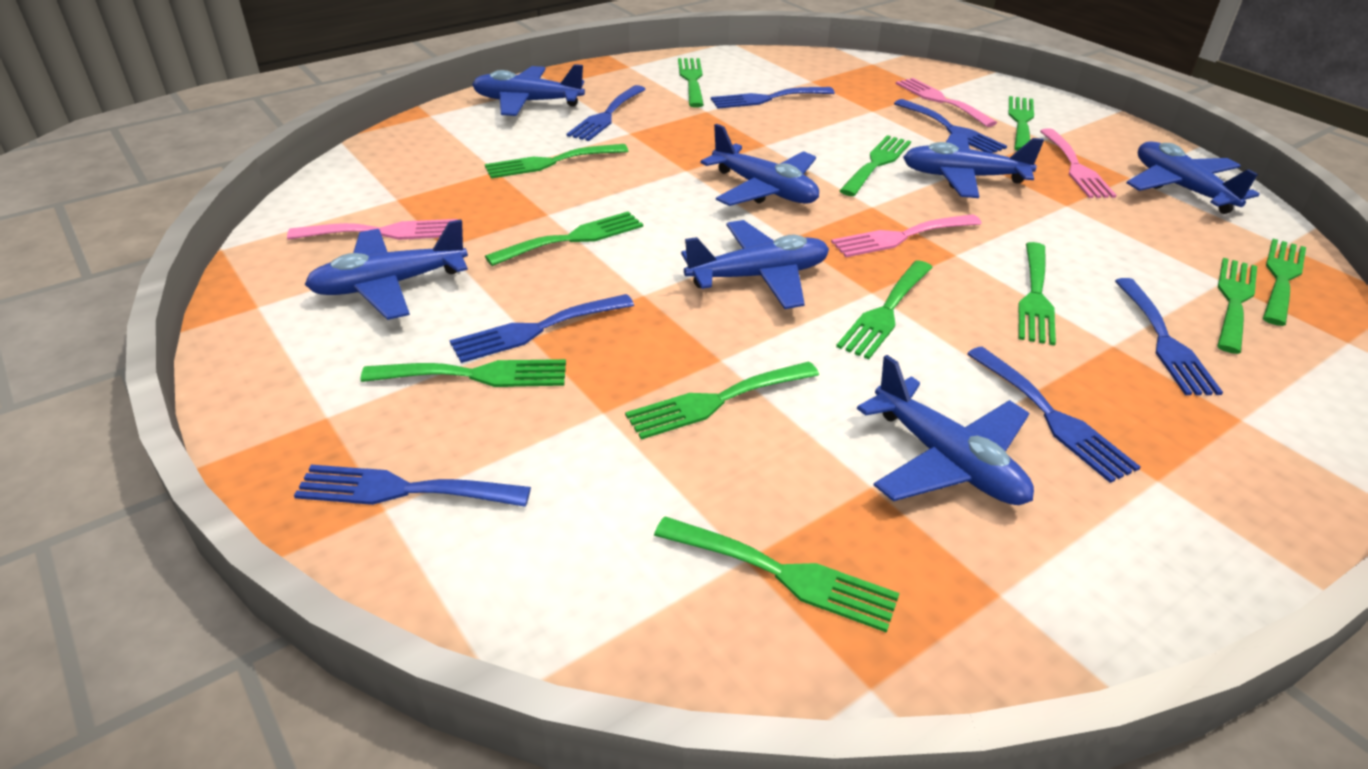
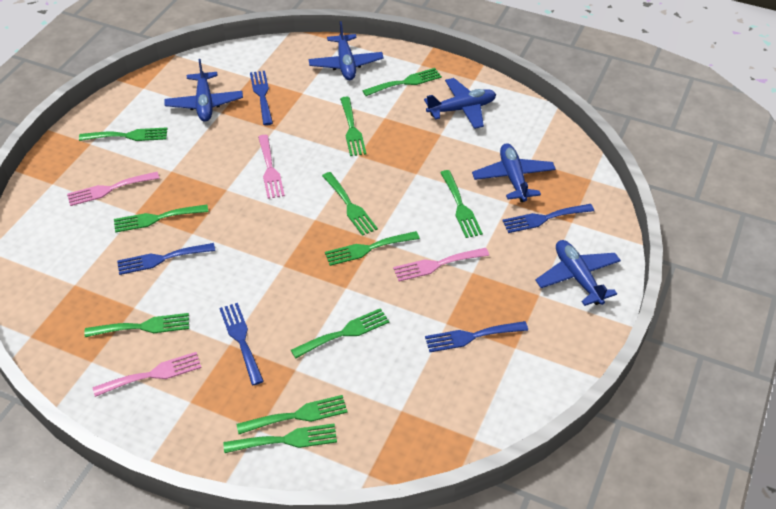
blue fork: [294,465,531,507] [450,294,634,363] [567,85,646,141] [711,87,835,109] [894,99,1007,153] [967,347,1141,483] [1115,278,1223,395] = 7 -> [117,243,215,275] [219,303,264,385] [250,71,273,125] [425,321,528,352] [502,204,594,233] = 5
blue plane: [305,219,468,320] [472,64,585,116] [681,220,829,309] [700,124,819,206] [857,355,1034,505] [903,134,1044,198] [1127,141,1260,214] = 7 -> [164,59,243,122] [308,21,384,80] [424,78,496,129] [472,143,556,202] [535,240,621,306] = 5
green fork: [360,359,566,387] [485,144,628,179] [485,211,643,266] [625,361,819,440] [654,516,899,633] [678,58,704,107] [836,260,933,359] [839,135,911,196] [1009,96,1034,151] [1018,242,1056,346] [1217,258,1257,354] [1263,239,1306,326] = 12 -> [79,127,167,141] [84,313,189,337] [114,204,209,233] [224,424,337,453] [236,395,348,434] [291,308,390,359] [322,172,378,236] [325,231,420,266] [340,97,366,156] [362,68,442,96] [440,170,483,238] = 11

